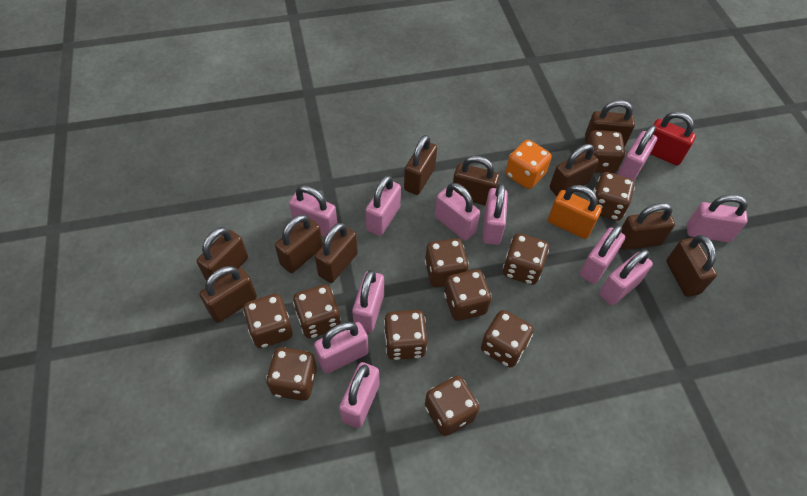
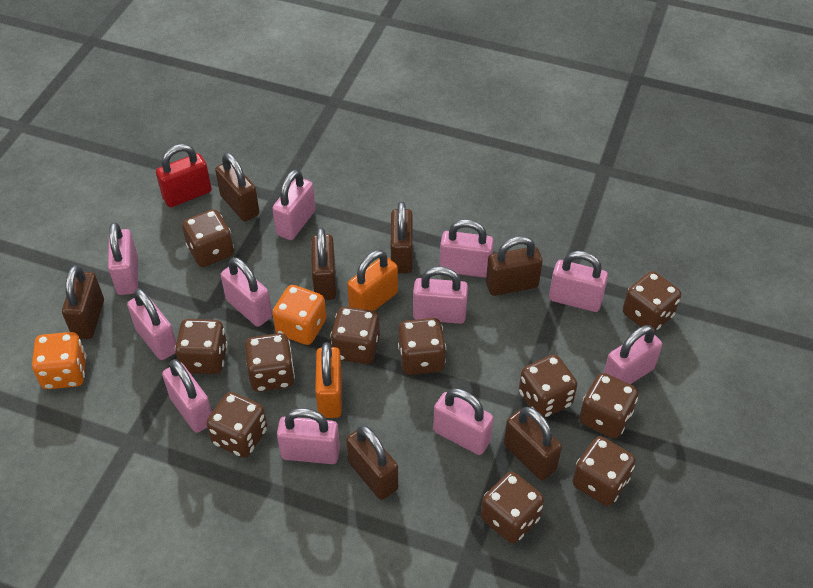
brown padlock: [197,227,248,281] [200,266,257,323] [275,214,323,273] [315,223,358,283] [404,135,437,195] [453,156,500,206] [549,144,599,196] [585,100,635,147] [621,203,675,250] [666,235,717,297] = 10 -> [62,265,104,339] [215,153,260,222] [311,227,336,300] [346,425,398,500] [391,201,413,273] [486,236,543,296] [504,407,562,480] = 7
orange dice: [506,140,552,189] = 1 -> [32,332,87,389] [272,285,326,345] = 2
orange padlock: [548,185,602,239] = 1 -> [315,343,342,418] [347,250,398,311] = 2

